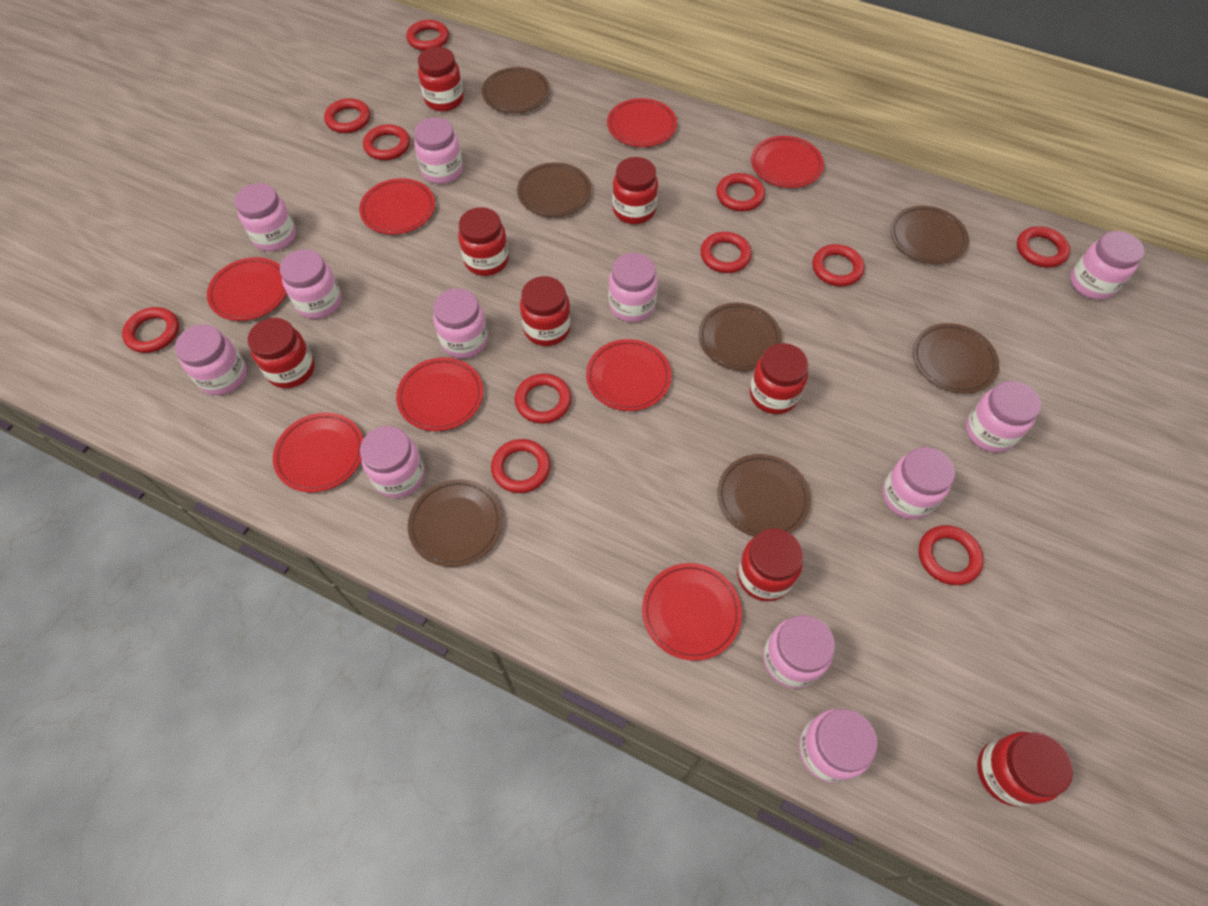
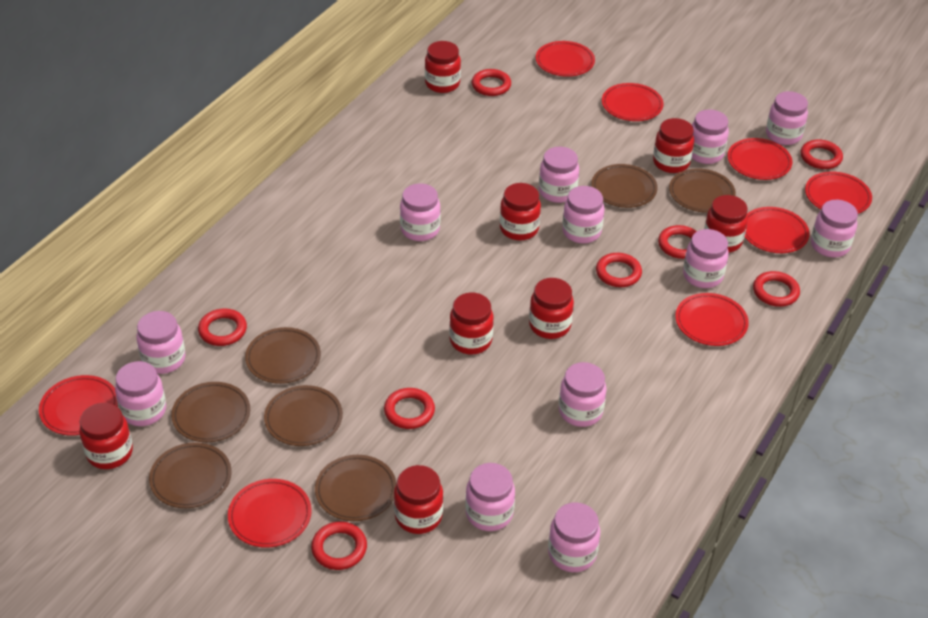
red ring: [122,307,179,353] [324,98,370,133] [363,124,410,160] [406,20,449,51] [491,439,551,493] [515,374,572,424] [700,232,752,273] [716,173,765,211] [812,244,865,286] [919,525,984,585] [1017,226,1070,268] = 11 -> [198,308,247,346] [311,522,367,570] [384,388,435,429] [472,69,511,96] [596,253,642,287] [658,225,697,259] [753,271,800,307] [800,139,843,169] = 8

